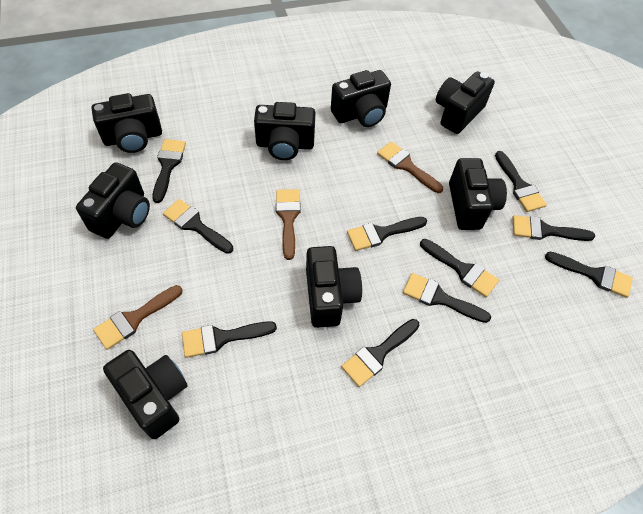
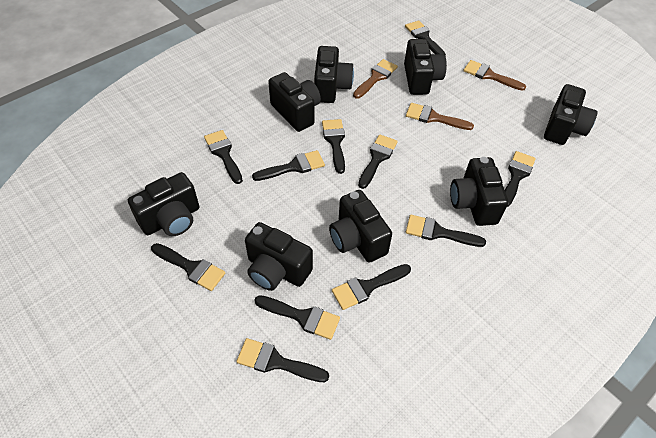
black brush: [152,139,186,203] [163,199,233,254] [182,321,277,358] [341,319,419,387] [347,217,427,251] [403,273,491,323] [420,239,499,297] [495,151,547,212] [512,215,595,241] [545,252,633,298] = 10 -> [151,243,225,291] [204,130,243,184] [236,338,329,382] [252,150,325,181] [255,295,340,340] [322,119,345,174] [332,264,411,310] [358,135,398,189] [405,21,446,56] [406,215,486,247] [505,151,536,207] = 11

